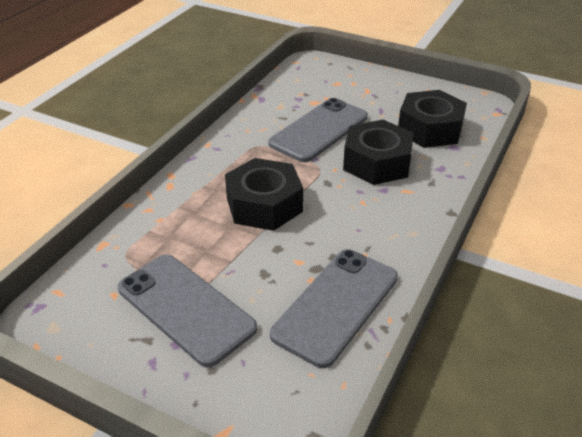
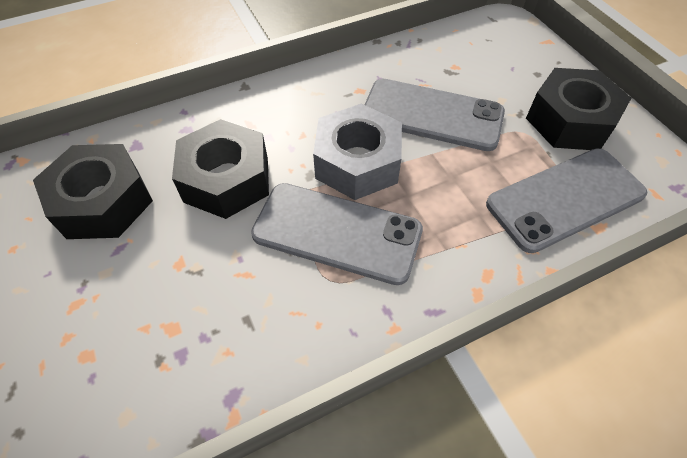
grey nut: none = 0 -> [313,104,402,200] = 1

